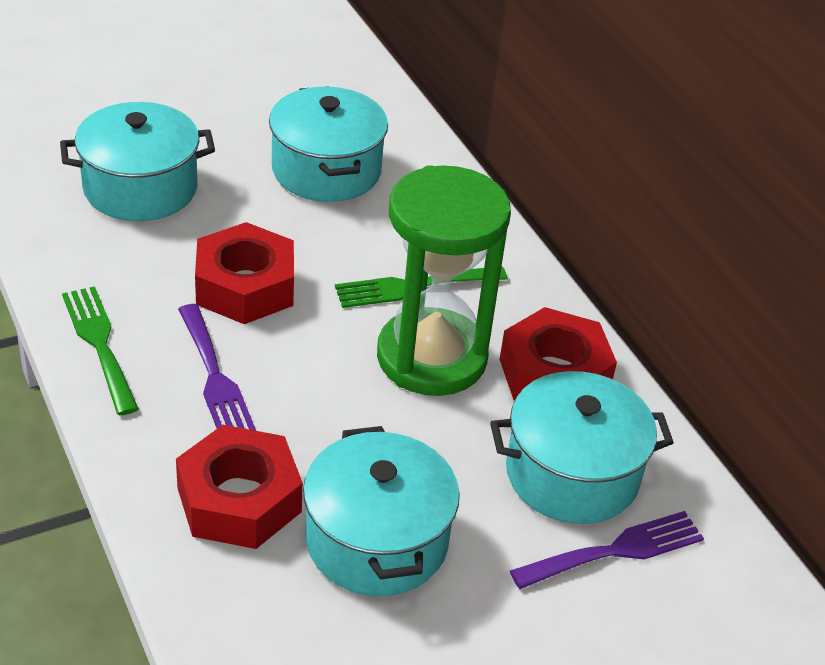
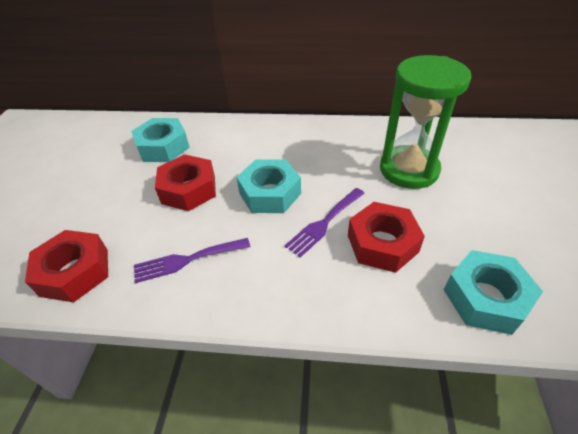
green fork: [62,286,139,415] [335,266,507,308] = 2 -> none = 0
turquoise nut: none = 0 -> [131,118,190,162] [236,160,301,213] [444,250,543,335] = 3
turquoise pot: [60,102,215,221] [269,86,388,202] [303,426,460,596] [490,371,674,524] = 4 -> none = 0

